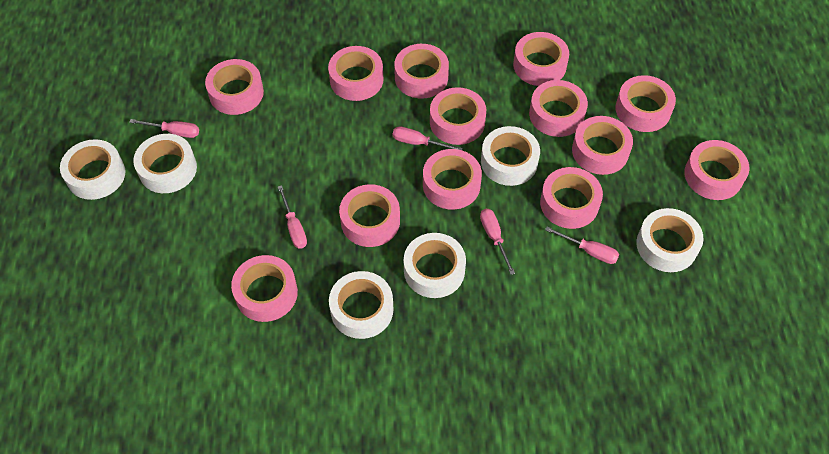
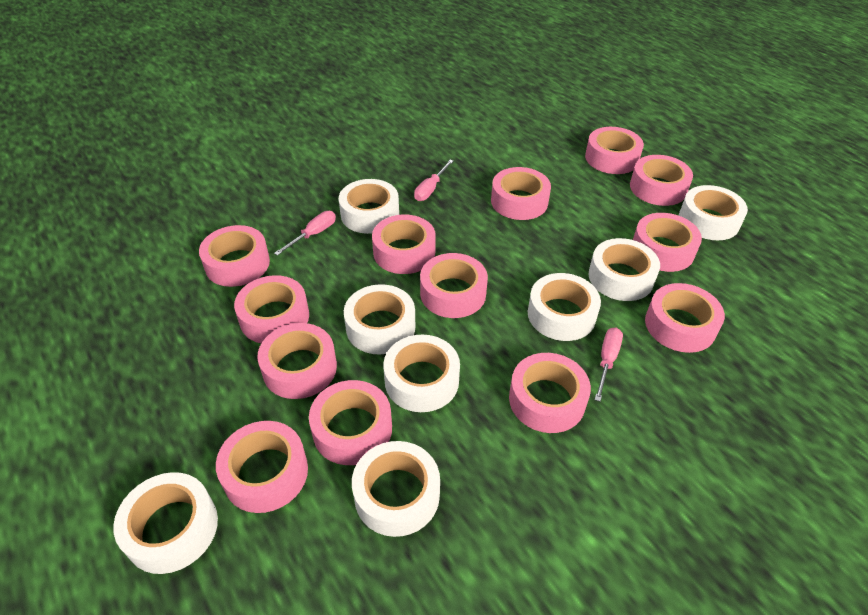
pink screwdriver: [129,119,199,138] [278,185,307,249] [393,127,463,150] [480,209,515,275] [545,227,619,264] = 5 -> [274,211,336,256] [414,160,453,201] [595,328,623,402] = 3
white tape: [60,139,125,200] [133,134,197,193] [329,271,393,339] [404,233,466,298] [481,126,540,186] [636,208,704,272] = 6 -> [113,472,218,574] [339,179,399,234] [344,284,415,354] [352,441,440,537] [383,334,460,412] [528,273,601,341] [588,238,660,301] [679,185,748,240] = 8

